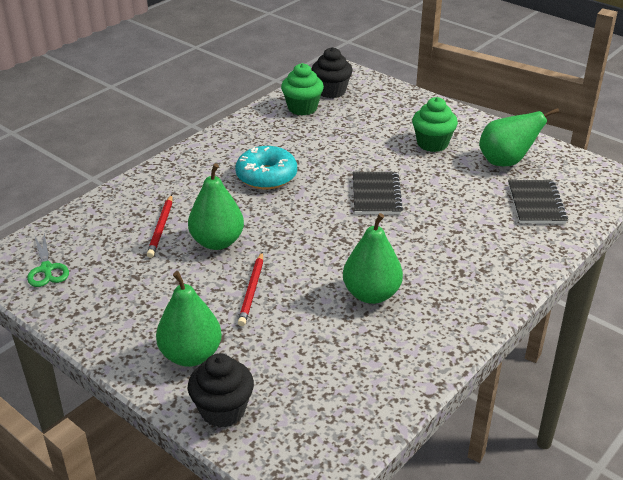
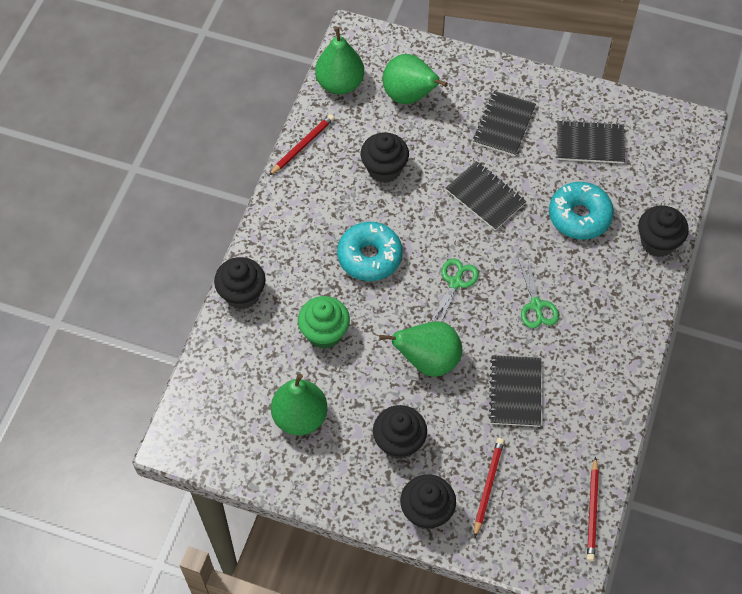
black cupcake: [188,353,254,428] [311,47,353,98] = 2 -> [214,257,266,309] [361,132,409,183] [373,405,427,459] [400,474,456,530] [638,205,689,257] = 5
black notebook: [353,172,403,214] [508,180,568,224] = 2 -> [446,161,526,231] [473,91,536,156] [489,355,541,427] [557,120,625,164] = 4
green cupcake: [281,63,324,116] [412,97,458,152] = 2 -> [298,296,350,349] = 1
green scissors: [27,233,69,287] = 1 -> [431,258,479,322] [518,259,559,329] = 2
red pencil: [147,195,172,258] [238,252,263,326] = 2 -> [269,114,334,175] [474,438,504,538] [587,457,599,562] = 3
turquoise donut: [235,146,297,189] = 1 -> [337,222,402,281] [549,182,614,240] = 2

